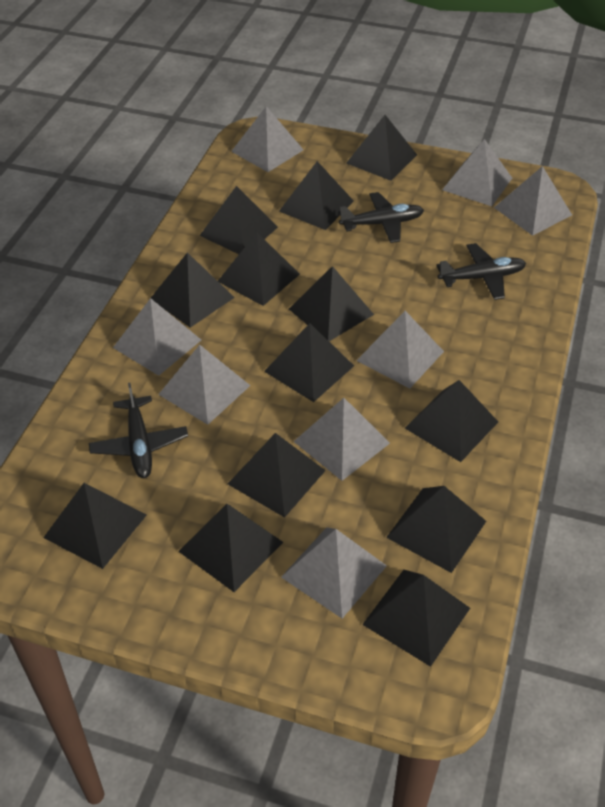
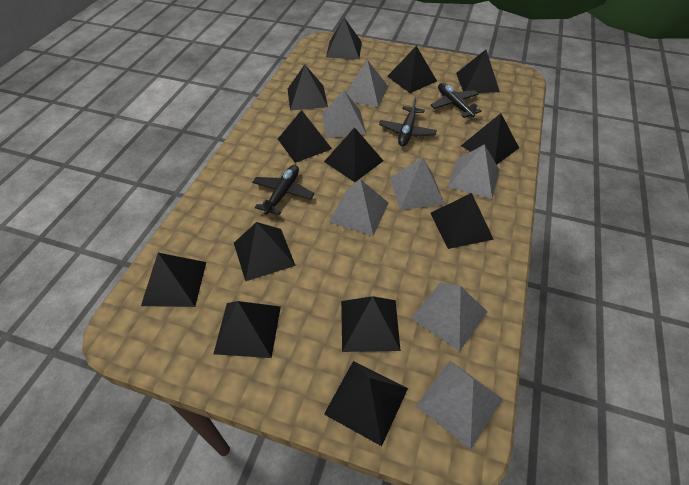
grey pyramid: [113,298,201,376] [158,345,251,425] [231,106,303,172] [281,527,387,619] [293,398,390,481] [356,311,444,389] [442,139,512,206] [494,166,572,236] = 8 -> [322,90,366,138] [329,179,389,236] [347,60,388,107] [390,157,445,210] [411,282,488,352] [416,361,503,450] [448,144,500,199] = 7

